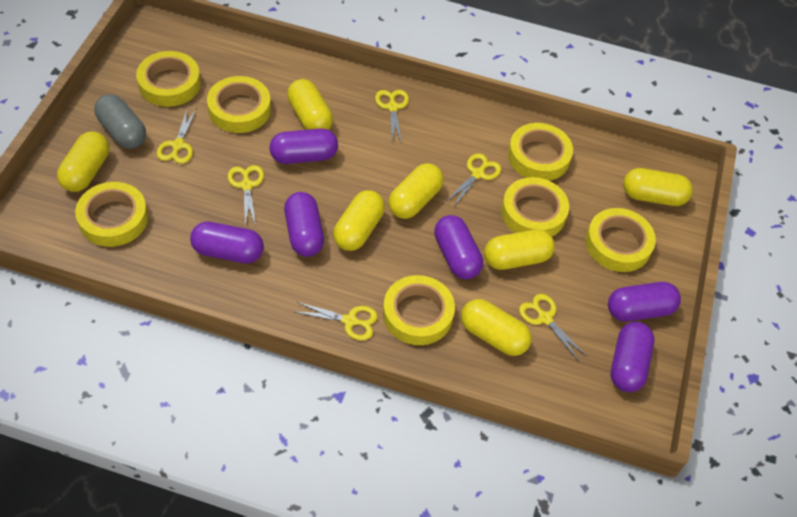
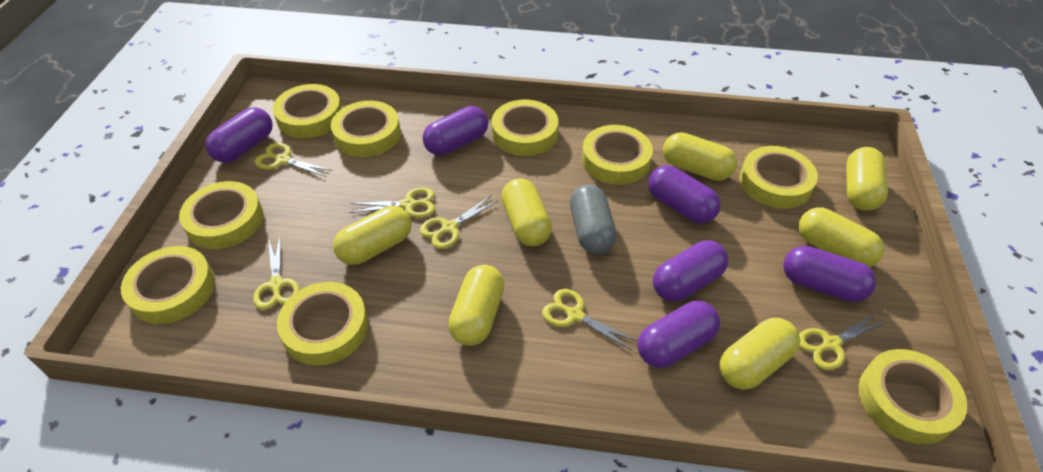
yellow tape: [75,182,148,247] [136,51,201,107] [207,76,271,133] [383,275,455,345] [501,177,569,236] [508,123,573,181] [585,208,656,272] = 7 -> [121,246,215,324] [179,181,263,249] [273,84,342,138] [277,282,368,366] [331,101,401,157] [492,100,559,156] [582,125,653,185] [739,146,818,209] [858,349,967,444] = 9

